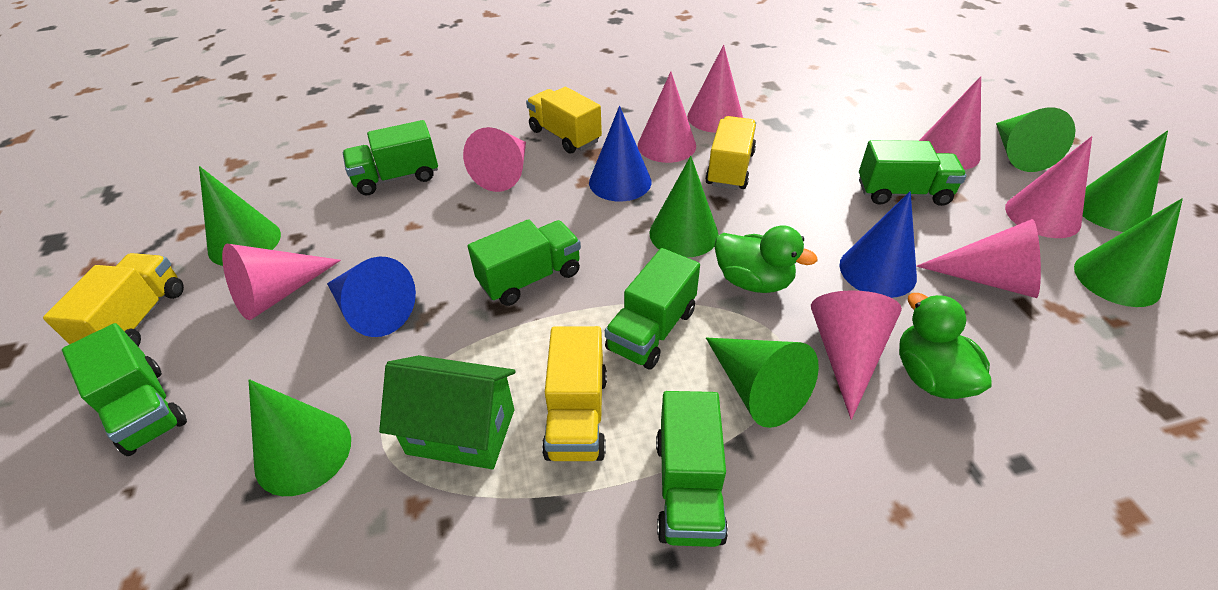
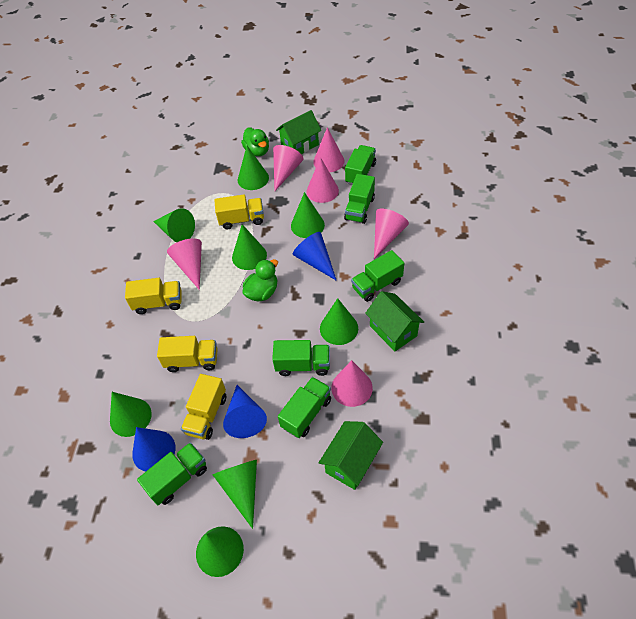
green cone: [199,166,281,266] [249,379,351,496] [649,156,719,257] [706,338,819,428] [996,107,1075,172] [1074,198,1183,307] [1083,131,1168,232] = 7 -> [110,392,152,437] [153,208,195,242] [196,526,244,577] [213,460,257,529] [232,224,267,270] [238,146,269,190] [291,192,325,238] [320,298,358,345] = 8
green house: [379,355,515,469] = 1 -> [276,110,321,154] [319,421,383,490] [365,291,424,351] = 3
pink cone: [222,244,341,320] [463,127,526,192] [638,72,696,163] [687,45,743,133] [811,290,902,420] [916,219,1041,298] [919,76,981,170] [1005,136,1092,238] = 8 -> [167,238,202,290] [273,145,303,192] [306,157,339,203] [313,127,345,172] [331,360,373,407] [374,208,409,259] = 6

